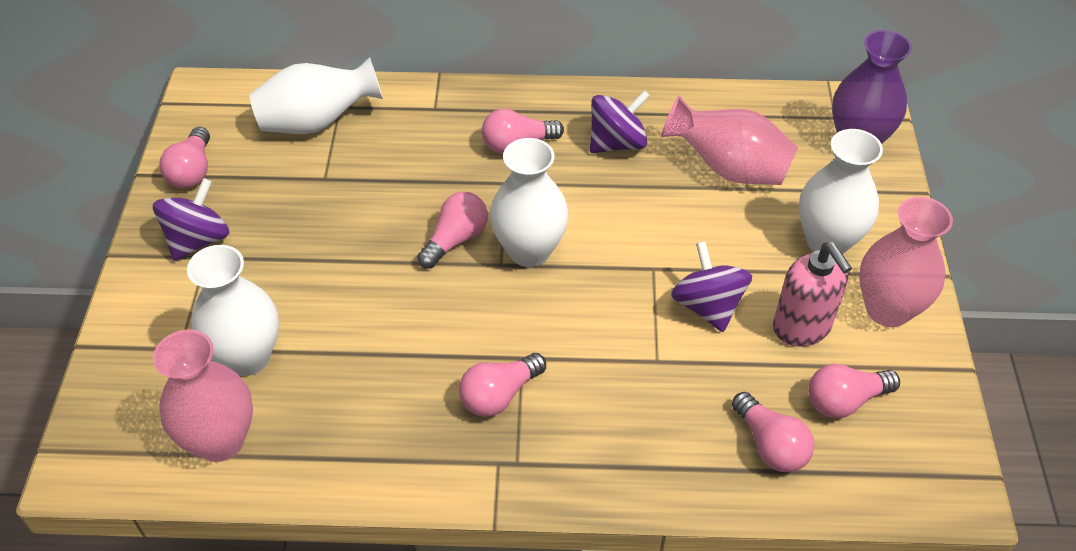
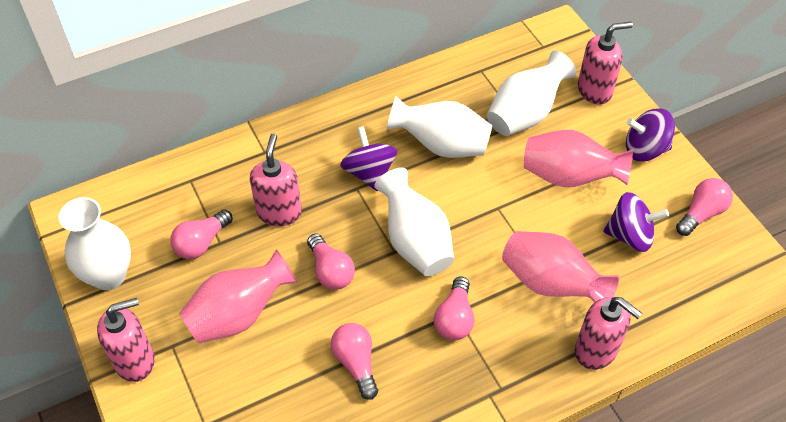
pink light bulb: [160,127,210,188] [417,192,488,269] [459,353,546,417] [482,109,564,154] [732,392,814,472] [808,364,900,418] = 6 -> [171,209,233,259] [307,234,355,290] [331,323,378,400] [434,276,474,340] [676,178,733,236] = 5
pink soap dispenser: [773,242,852,346] = 1 -> [97,298,155,382] [250,133,302,226] [575,297,642,370] [578,22,633,105] = 4
purple vase: [832,30,912,144] = 1 -> none = 0

